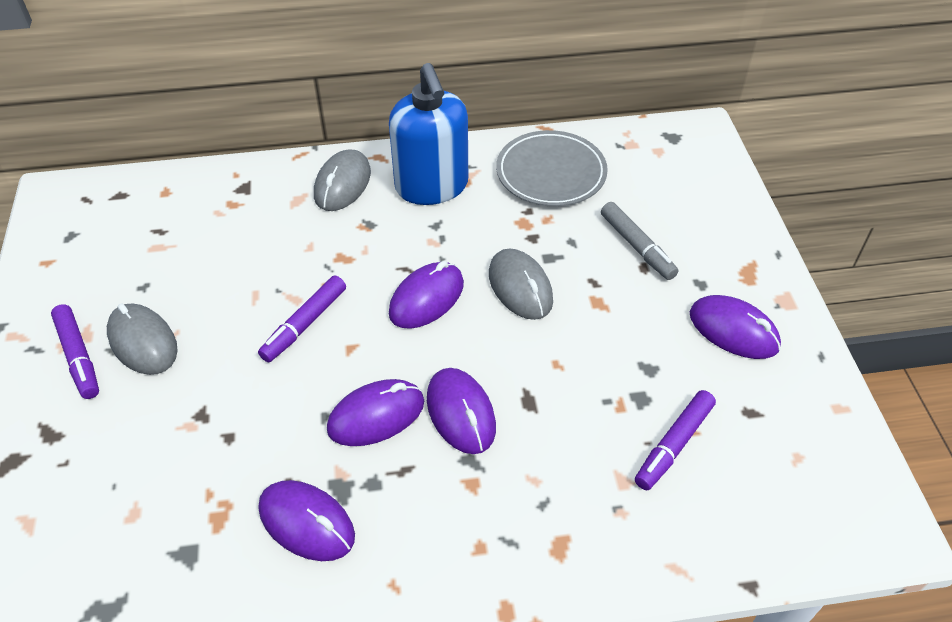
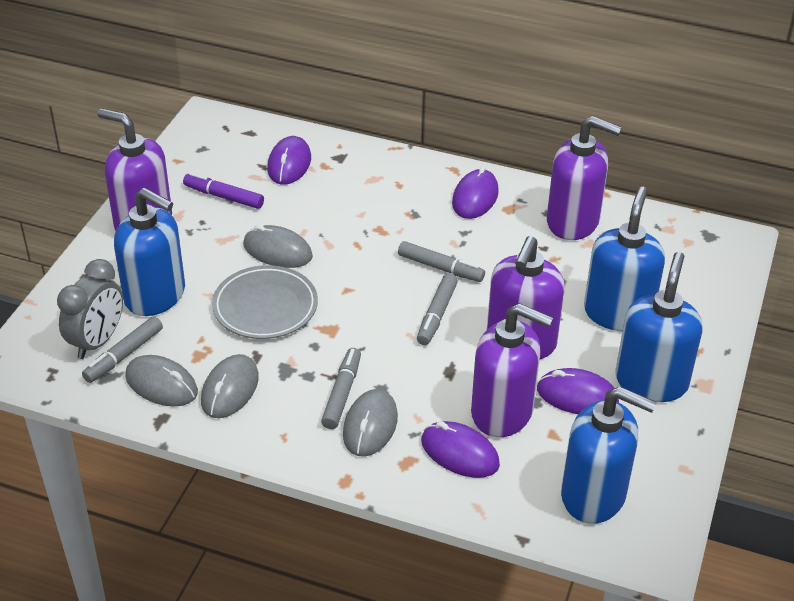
blue soap dispenser: [389,63,468,205] = 1 -> [114,188,185,316] [561,387,657,524] [584,187,665,331] [615,252,702,402] = 4
grey clock: none = 0 -> [57,259,123,359] = 1
grey marker: [601,202,679,280] = 1 -> [82,316,163,383] [321,348,361,429] [398,241,485,282] [417,273,458,345] = 4
grey mouse: [107,303,178,375] [314,150,371,211] [489,248,553,320] = 3 -> [125,355,198,407] [201,354,259,418] [243,225,313,268] [343,389,398,457] = 4
purple marker: [51,304,99,399] [258,275,346,362] [635,390,716,490] = 3 -> [183,172,264,209] = 1
purple mouse: [259,480,355,561] [327,379,424,446] [389,261,464,329] [427,368,496,454] [690,295,781,359] = 5 -> [267,136,311,185] [421,421,500,478] [452,166,499,219] [537,368,619,414] = 4
purple soap dispenser: none = 0 -> [97,108,172,231] [471,303,553,437] [487,236,565,359] [547,116,622,240] = 4

